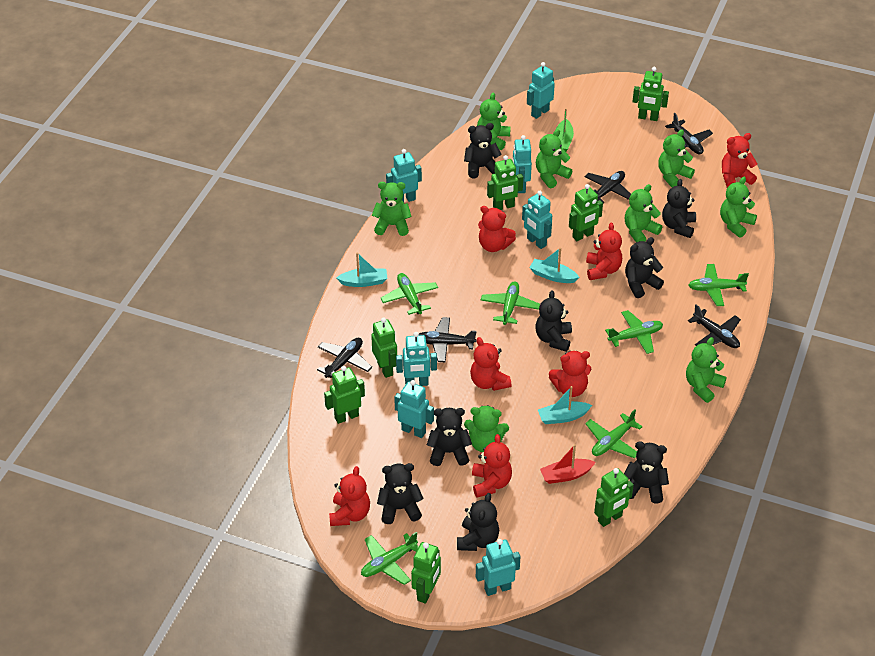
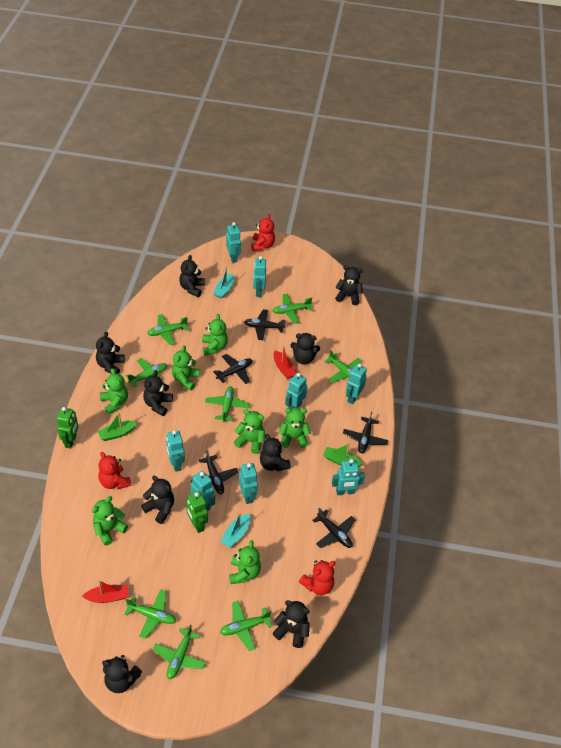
black teddy bear: [377,463,424,524] [427,408,472,466] [457,493,499,551] [464,123,502,178] [535,290,572,352] [624,441,669,504] [625,237,664,298] [662,179,696,238] = 8 -> [96,332,125,374] [102,655,142,693] [141,476,174,524] [143,370,173,416] [179,255,205,297] [260,434,291,471] [273,600,310,648] [290,333,320,365] [335,265,363,305] = 9
green boat: [555,108,574,152] = 1 -> [98,412,137,441] [323,443,363,467] = 2
green plane: [361,532,419,585] [381,273,438,315] [481,281,540,325] [585,410,642,459] [605,310,663,354] [688,264,749,306] = 6 -> [124,589,176,639] [126,358,167,387] [147,314,188,345] [153,624,206,679] [205,386,250,422] [220,601,272,651] [273,294,312,324] [324,350,362,383] = 8
green robot: [324,366,365,424] [371,318,397,378] [411,542,441,604] [487,155,523,210] [569,184,603,241] [594,468,634,527] [632,67,669,121] = 7 -> [57,407,78,449] [186,491,208,533] = 2
green teddy bear: [372,182,412,236] [464,405,509,452] [477,93,511,150] [536,129,572,188] [625,184,662,242] [658,129,695,187] [686,337,727,403] [720,177,757,238] = 8 -> [92,496,128,546] [100,368,128,414] [172,345,200,390] [202,314,228,356] [229,540,261,584] [234,409,265,454] [279,407,311,448] = 7
red boat: [540,444,596,484] = 1 -> [82,580,128,603] [274,345,296,379] = 2
red teddy bear: [329,466,370,526] [470,337,512,391] [472,434,512,498] [478,206,516,252] [549,351,591,397] [586,223,622,280] [722,133,758,188] = 7 -> [98,452,131,489] [251,214,275,251] [299,560,336,595] = 3
turquoise boat: [337,252,388,287] [530,247,579,283] [538,386,592,424] = 3 -> [213,267,234,299] [220,512,250,547] = 2
turquoise robot: [386,149,422,202] [394,380,434,438] [396,332,437,386] [476,539,520,596] [512,135,532,193] [522,191,552,249] [527,62,555,119] = 7 -> [166,430,185,472] [191,471,215,511] [226,222,241,263] [239,463,258,504] [253,256,266,297] [285,373,307,409] [332,459,365,495] [346,364,367,404] = 8

